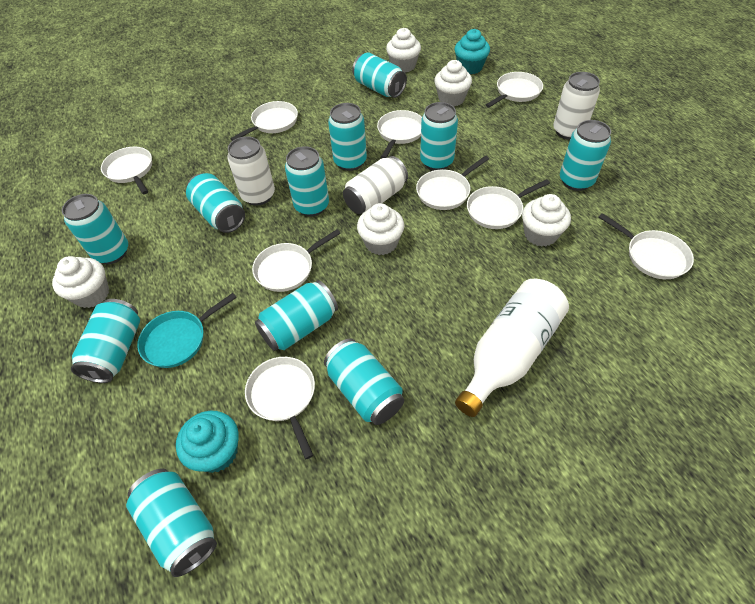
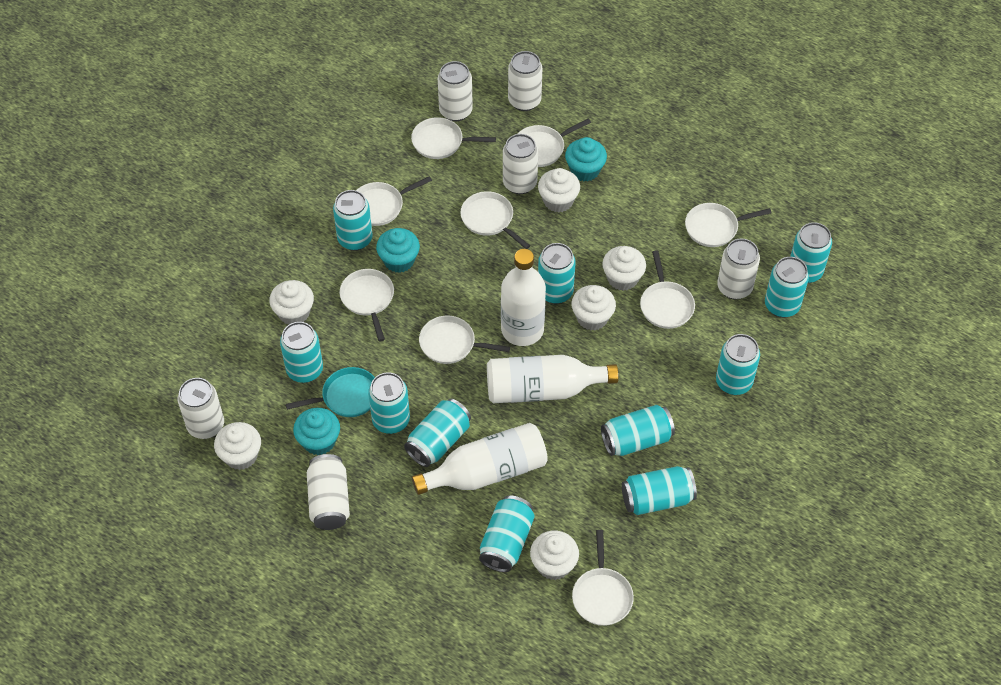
turquoise cupcake: [176,411,238,473] [455,29,490,74] = 2 -> [293,408,340,455] [376,228,420,273] [565,137,607,182] = 3
white bottle: [455,279,569,417] = 1 -> [412,423,548,495] [487,355,619,403] [501,249,546,346] = 3
white can: [227,136,275,206] [343,156,408,214] [553,72,600,140] = 3 -> [178,378,224,439] [307,454,350,530] [438,61,473,121] [503,134,538,194] [508,51,542,111] [717,238,760,300] = 6
white cupcake: [52,256,109,308] [357,203,404,255] [386,28,421,73] [434,60,472,107] [522,194,571,247] = 5 -> [214,422,261,470] [269,280,314,325] [530,530,579,580] [538,168,580,213] [571,285,616,330] [602,246,646,291] = 6

